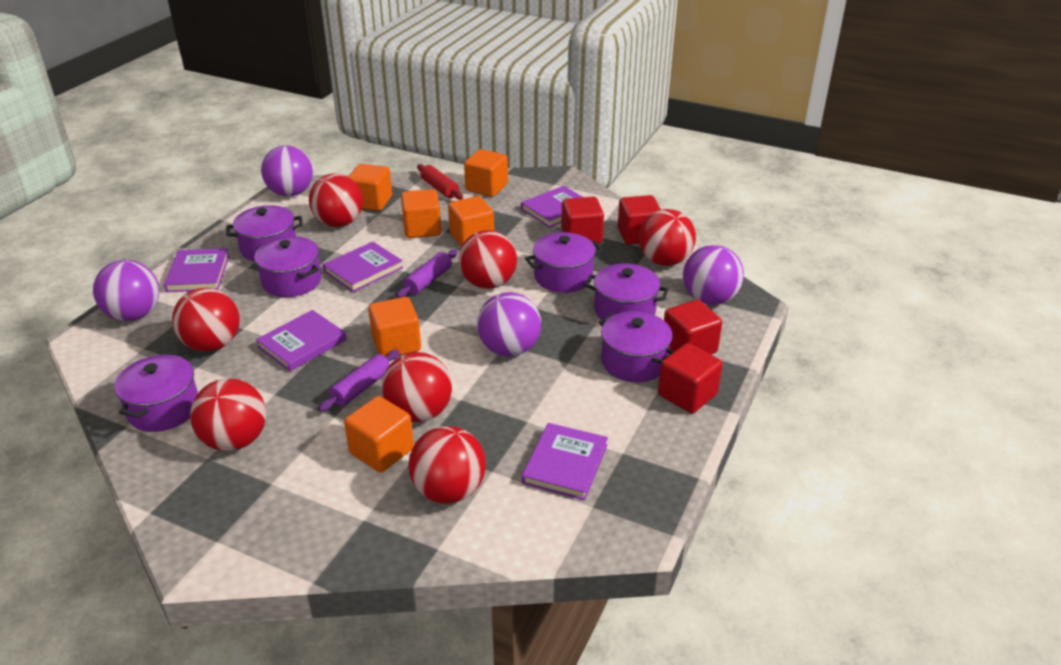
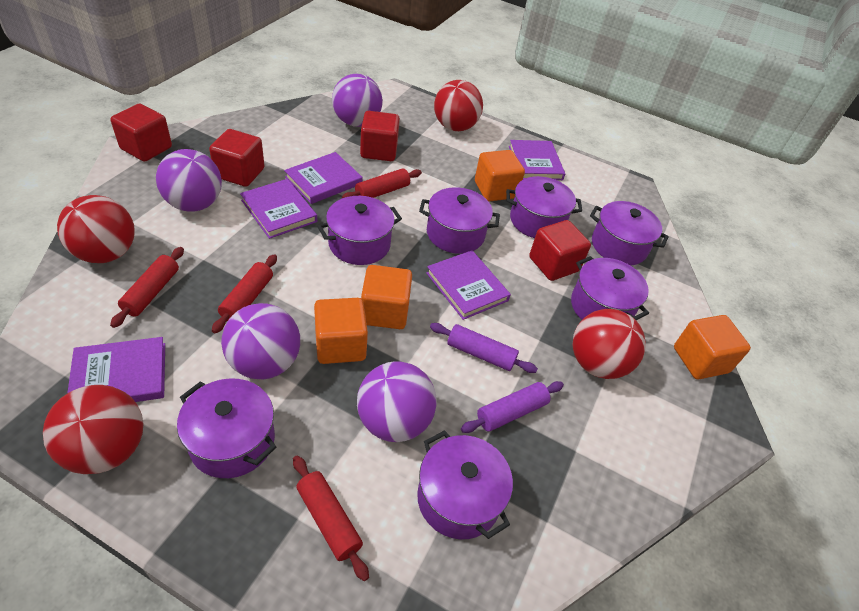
orange cube: [344,396,414,472] [348,164,392,211] [368,297,421,357] [401,189,441,238] [448,196,494,247] [464,149,508,197] = 6 -> [314,298,368,364] [361,265,412,329] [475,150,525,201] [674,315,751,379] = 4
purple pot: [114,354,198,432] [226,205,303,262] [254,236,321,297] [525,232,602,293] [585,264,669,320] [599,311,673,382] = 6 -> [177,378,276,478] [317,196,402,265] [417,430,513,539] [419,187,500,254] [506,176,582,238] [571,256,649,320] [590,201,669,266] = 7
red ball: [172,288,240,352] [190,378,266,451] [309,173,363,227] [382,352,452,422] [409,426,486,504] [459,230,517,289] [639,209,696,266] = 7 -> [43,385,143,474] [57,195,135,263] [434,80,483,131] [573,309,646,379] = 4
red rolling pin: [417,164,463,200] = 1 -> [110,247,184,328] [212,254,277,333] [293,456,369,581] [342,168,422,198] = 4

